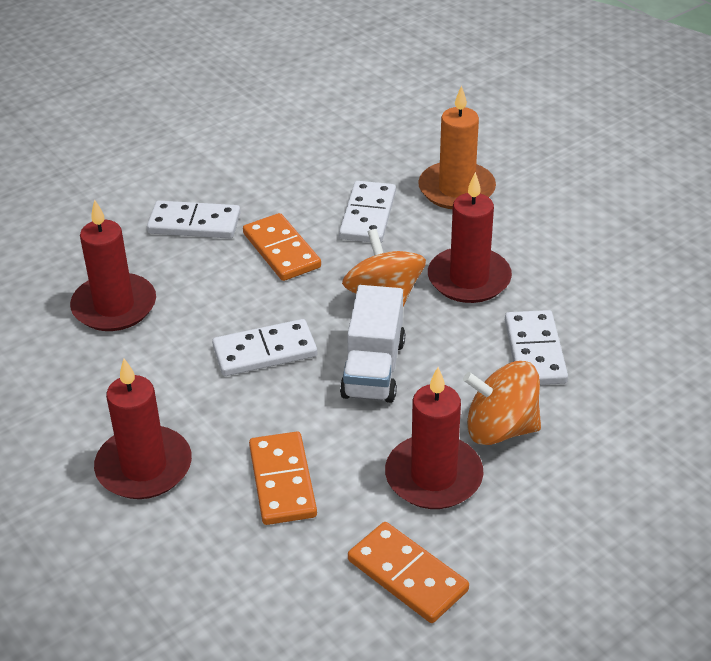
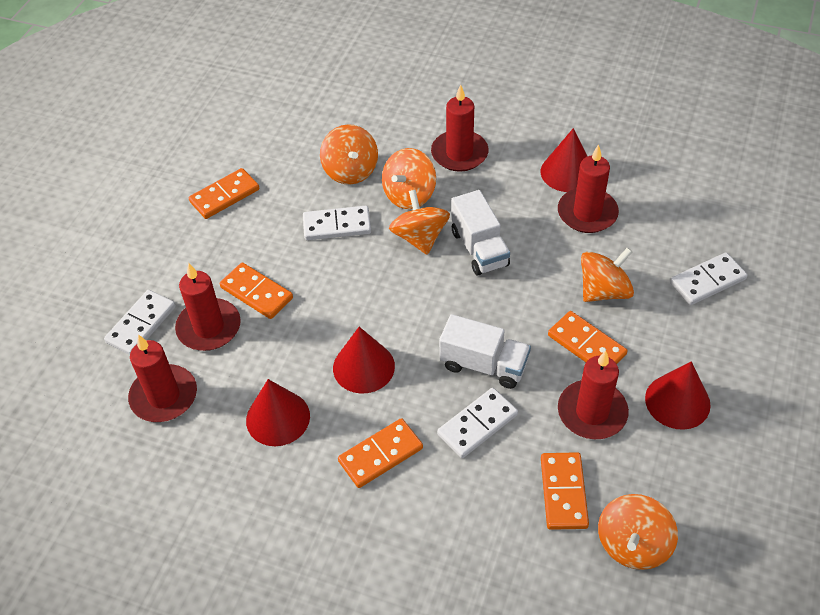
orange candle: [418,85,496,209] = 1 -> none = 0
orange domino: [243,213,321,281] [249,431,317,525] [348,522,469,623] = 3 -> [189,168,259,219] [220,262,293,319] [338,418,423,488] [541,452,589,530] [548,311,627,364] = 5
orange spinning top: [342,229,426,306] [463,361,541,445] = 2 -> [320,124,378,184] [382,148,436,209] [389,190,450,255] [581,247,634,302] [598,494,678,570] = 5
red candle: [70,199,156,331] [94,358,192,499] [385,367,483,509] [428,172,512,303] = 4 -> [128,334,197,422] [175,263,241,351] [431,84,489,172] [558,144,619,233] [558,350,629,439] = 5
red cone: none = 0 -> [246,379,310,446] [333,327,395,394] [541,128,588,192] [645,361,711,430] = 4
white truck: [340,285,405,403] = 1 -> [439,314,531,389] [451,190,510,276] = 2

